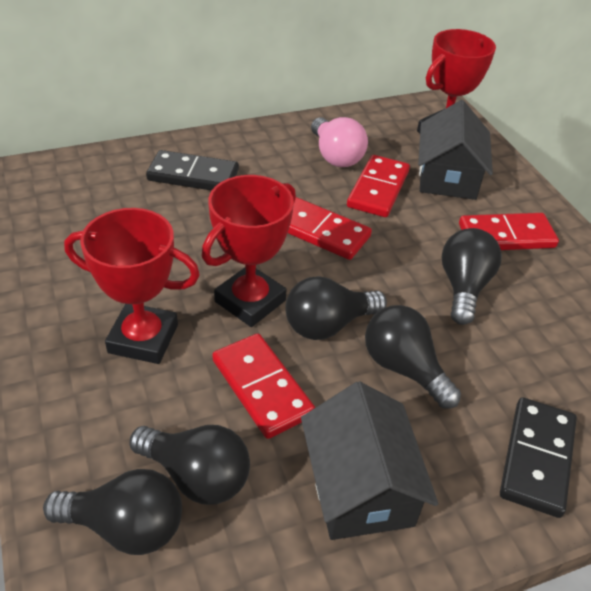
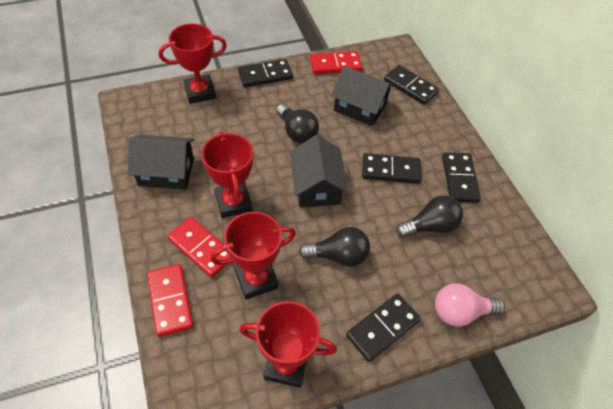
black domino: [146,150,239,191] [500,397,577,518] = 2 -> [238,59,293,88] [346,294,421,362] [362,153,422,184] [384,65,439,105] [442,152,481,203] = 5
black house: [301,381,438,540] [418,100,493,200] = 2 -> [128,135,194,190] [290,135,349,208] [331,66,394,126] = 3
black light bulb: [43,469,182,555] [129,425,250,505] [285,276,387,340] [365,305,461,408] [442,228,502,325] = 5 -> [276,104,319,144] [299,227,370,267] [397,195,463,237] = 3
red domino: [212,333,315,439] [288,197,372,260] [347,155,410,217] [459,213,559,250] = 4 -> [147,264,193,337] [167,217,231,278] [310,51,363,74] = 3
red trophy: [64,208,200,364] [202,175,296,327] [417,29,496,133] = 3 -> [159,23,227,104] [201,131,253,218] [210,212,296,299] [239,301,337,388] = 4

